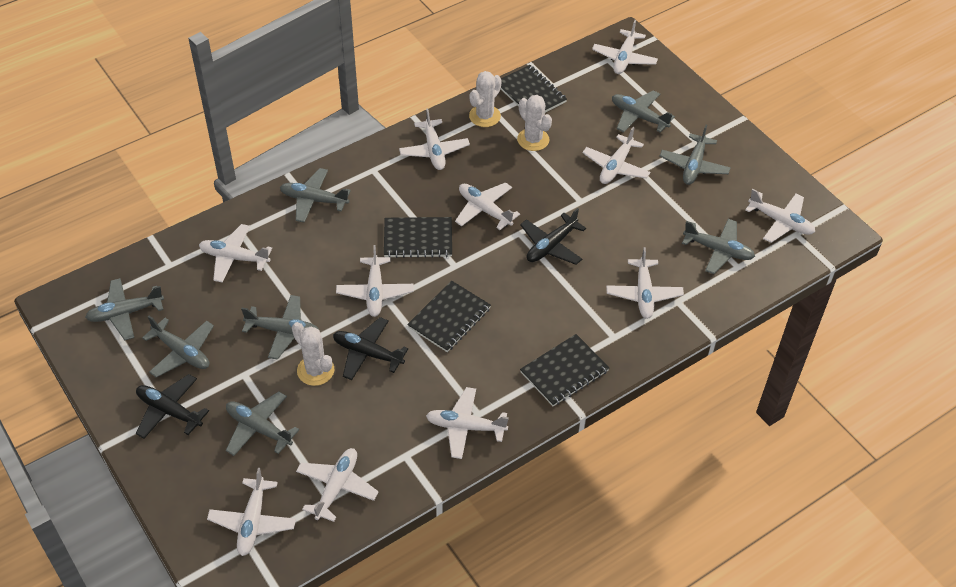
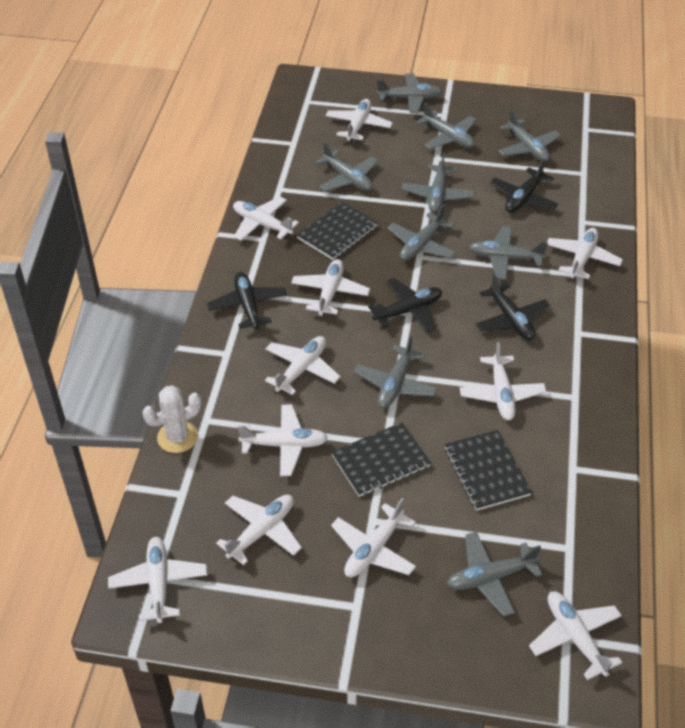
black notebook: [384,217,452,258] [407,280,491,352] [501,65,567,113] [520,334,610,406] = 4 -> [297,202,378,260] [331,422,431,497] [445,430,532,511] = 3
black plane: [136,374,209,439] [333,317,408,380] [520,208,586,265] = 3 -> [207,272,287,329] [368,278,442,332] [475,274,550,340] [490,159,559,213] = 4
grey plane: [85,278,164,340] [142,316,214,378] [226,391,299,456] [241,295,318,360] [280,168,351,223] [612,90,675,133] [660,125,730,185] [682,219,755,274] = 8 -> [315,142,378,191] [354,335,437,408] [376,73,443,113] [387,204,456,261] [402,153,475,213] [417,103,476,149] [447,531,542,617] [469,226,548,279] [498,109,561,162] = 9
white cactus: [292,322,334,386] [469,71,502,127] [517,95,552,151] = 3 -> [143,385,201,453] = 1

